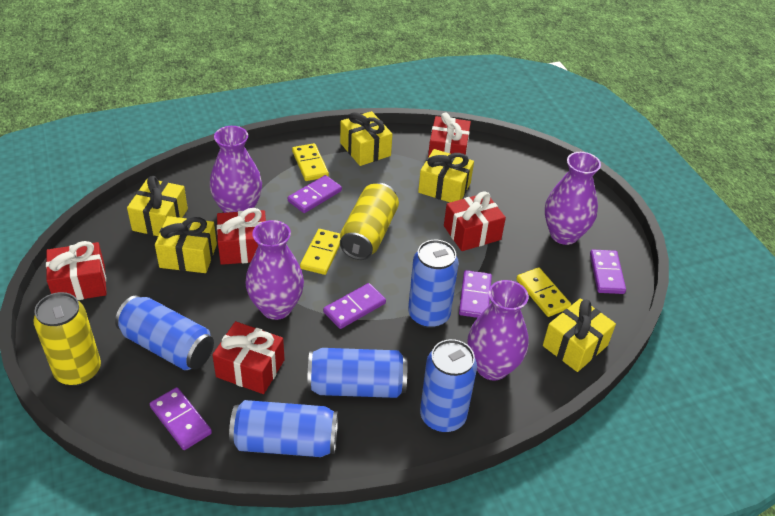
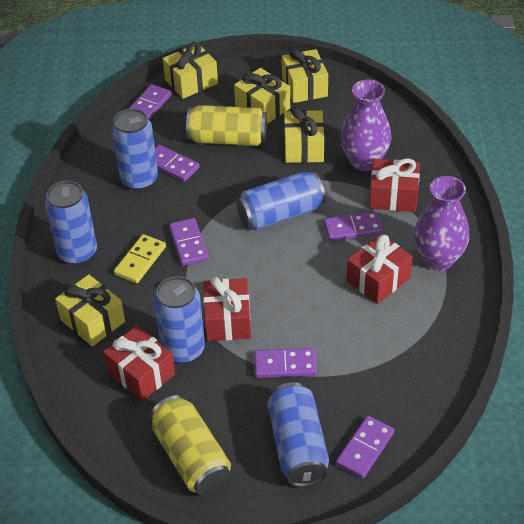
purple domino: [150,387,212,450] [288,175,342,213] [323,283,386,329] [459,270,492,318] [590,250,626,294] = 5 -> [128,84,172,119] [155,145,200,182] [169,218,209,266] [254,348,317,378] [324,211,383,241] [336,416,394,479] = 6
purple vase: [210,126,262,213] [245,220,304,320] [468,280,529,380] [545,152,601,245] = 4 -> [340,80,391,171] [414,176,470,271] = 2
red gift: [46,241,107,300] [212,321,285,394] [217,208,266,265] [428,113,471,157] [444,191,506,251] = 5 -> [103,325,175,401] [203,277,251,341] [347,234,413,304] [369,158,420,212] = 4
yellow domino: [292,143,329,181] [300,229,341,275] [516,267,571,317] = 3 -> [114,234,166,283] = 1

